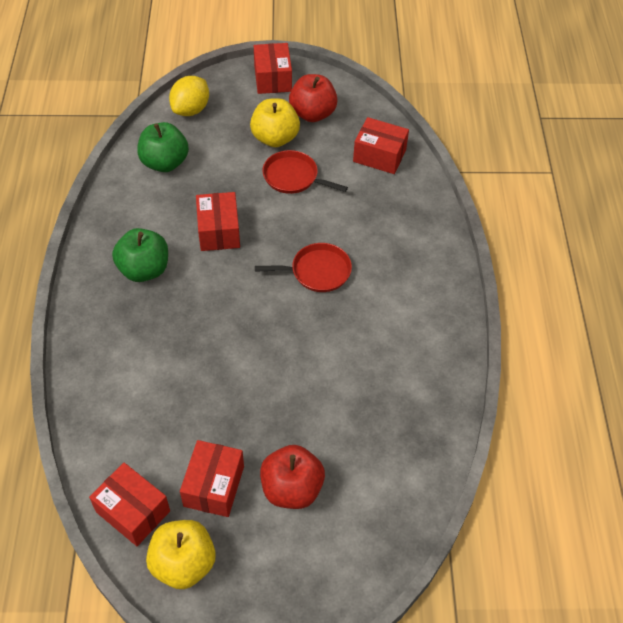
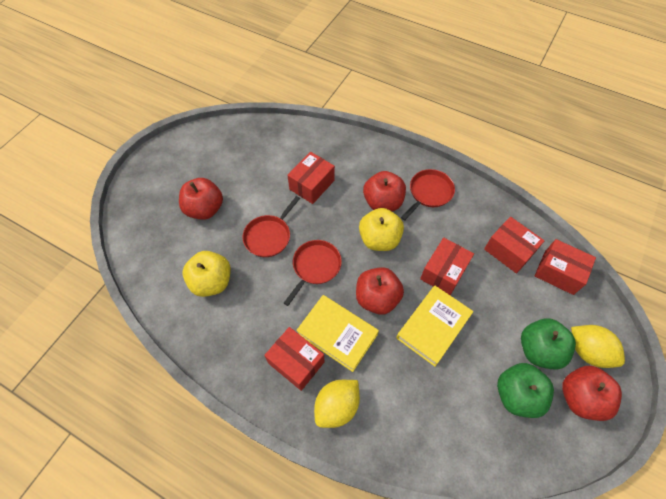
red apple: [260,445,325,509] [289,74,338,122] = 2 -> [179,178,223,220] [356,267,404,315] [363,171,406,211] [562,366,622,421] = 4
red pan: [255,243,352,292] [262,150,348,194] = 2 -> [242,196,300,257] [284,240,342,306] [401,169,455,221] = 3
yellow book: none = 0 -> [296,295,379,372] [396,286,474,367] = 2
yellow lemon: [169,76,209,116] = 1 -> [314,380,360,428] [571,325,625,368] = 2

